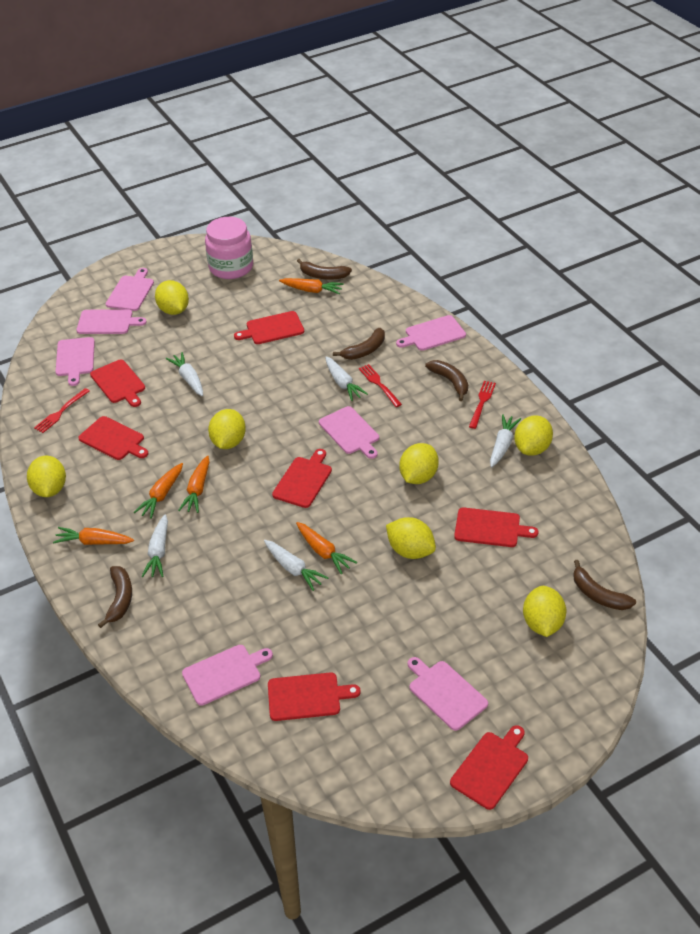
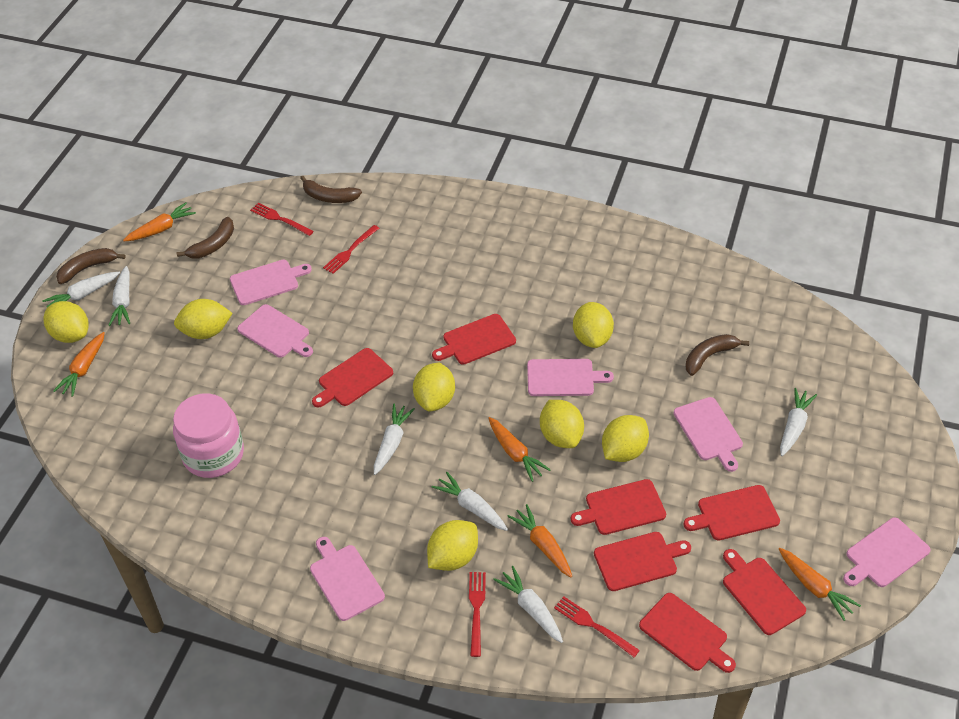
brown banana: [98,566,132,628] [297,259,352,280] [333,328,385,360] [425,360,468,401] [573,560,636,610] = 5 -> [56,248,125,284] [177,217,234,259] [300,176,362,203] [685,334,749,376] = 4
pink cutting board: [55,337,95,386] [76,309,147,334] [106,268,154,311] [182,645,273,706] [319,406,379,459] [396,315,466,351] [408,657,488,731] = 7 -> [230,260,312,305] [237,304,313,358] [310,537,385,621] [527,359,614,396] [673,397,743,472] [843,518,931,587] = 6
red fork: [34,388,90,433] [359,364,402,407] [469,381,496,429] = 3 -> [250,203,314,236] [323,225,379,274] [469,572,486,657] [554,596,640,658] = 4
white carrot: [141,514,168,577] [166,352,203,396] [264,540,329,591] [325,356,368,401] [490,414,521,467] = 5 -> [42,272,120,307] [108,266,130,326] [374,404,415,475] [431,472,508,531] [493,566,563,643] [780,388,817,456] = 6

